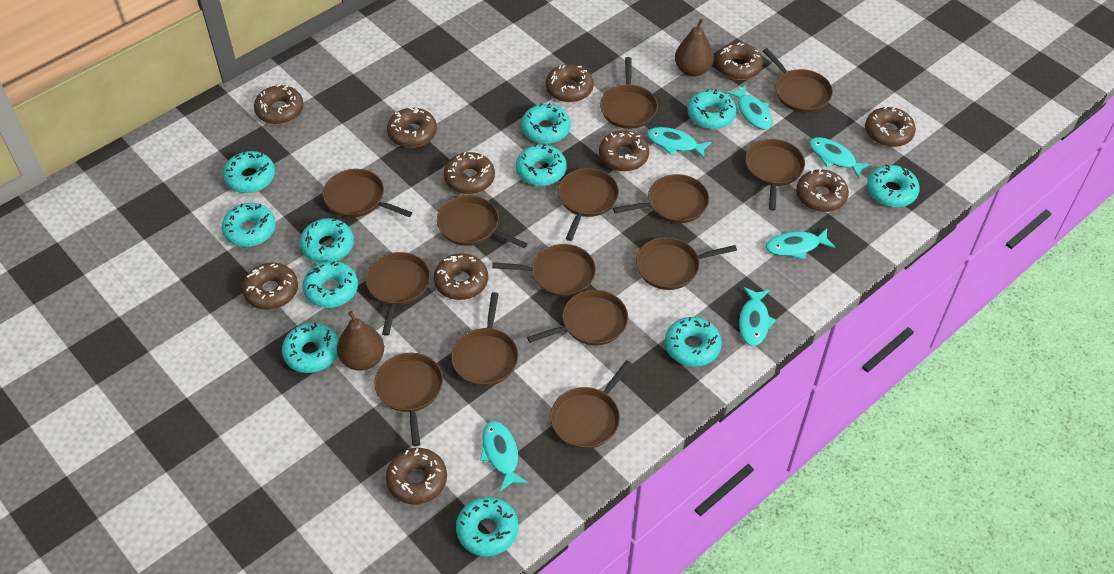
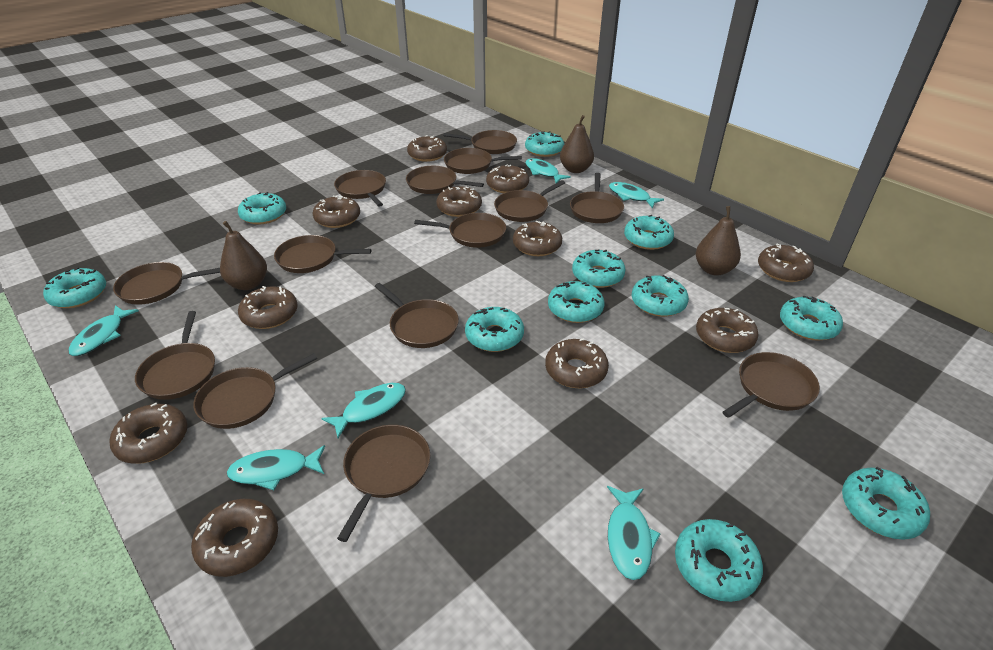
brown pear: [337,311,384,371] [675,19,714,77] = 2 -> [220,221,267,290] [560,115,594,173] [696,206,741,276] = 3

